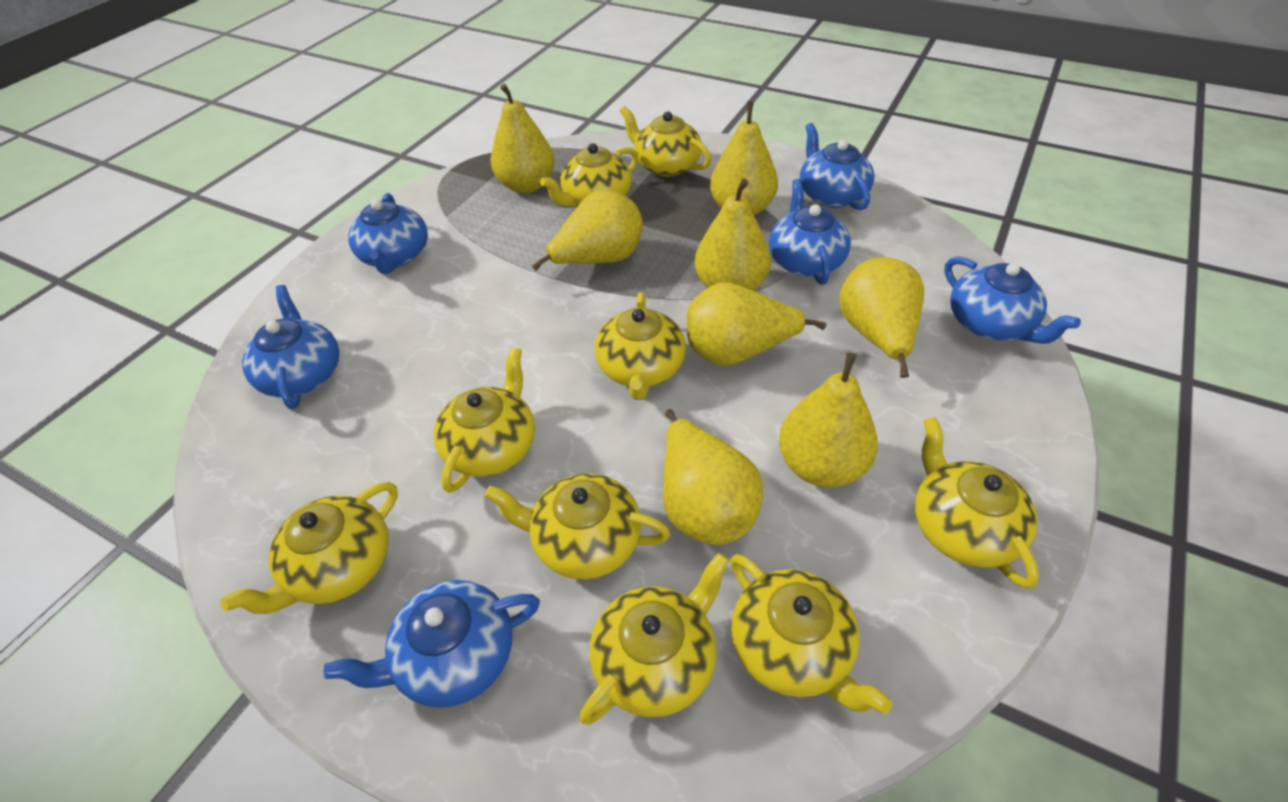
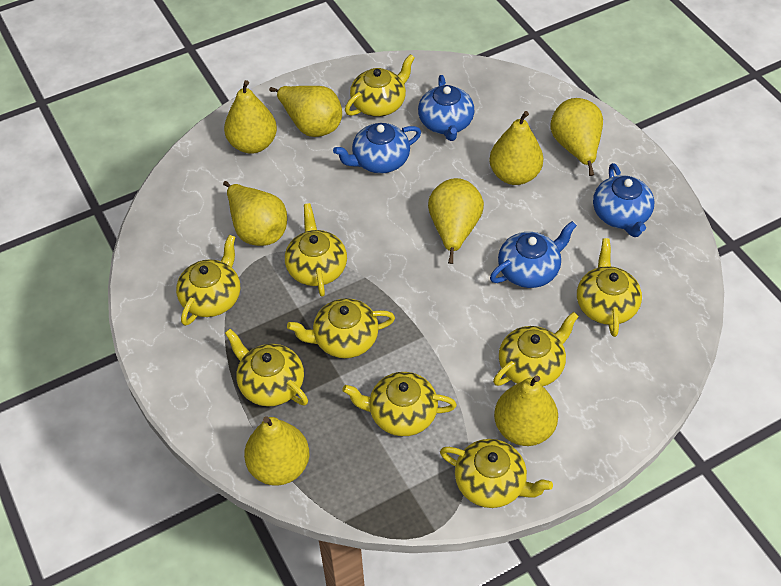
blue teapot: [242,285,339,409] [324,580,540,708] [348,193,428,274] [769,179,851,285] [800,123,874,210] [944,257,1081,344] = 6 -> [333,123,421,174] [418,75,474,141] [490,221,577,288] [593,163,654,237] = 4

